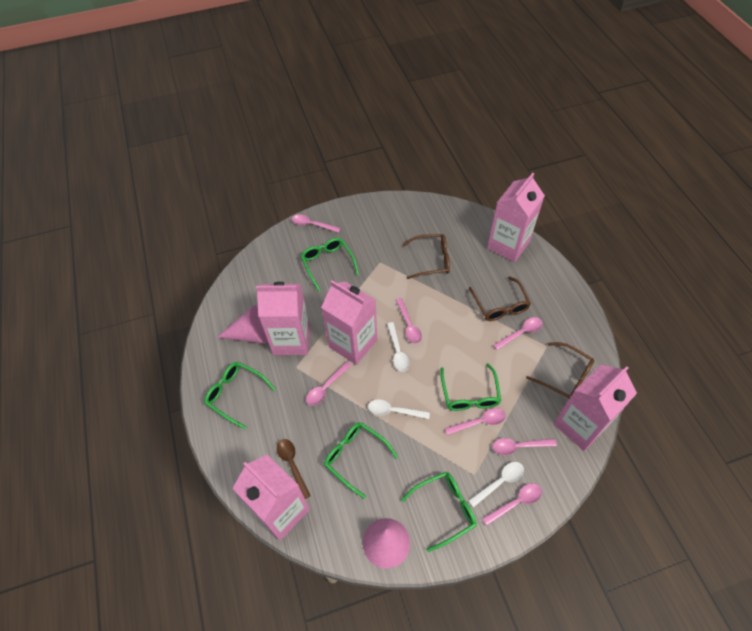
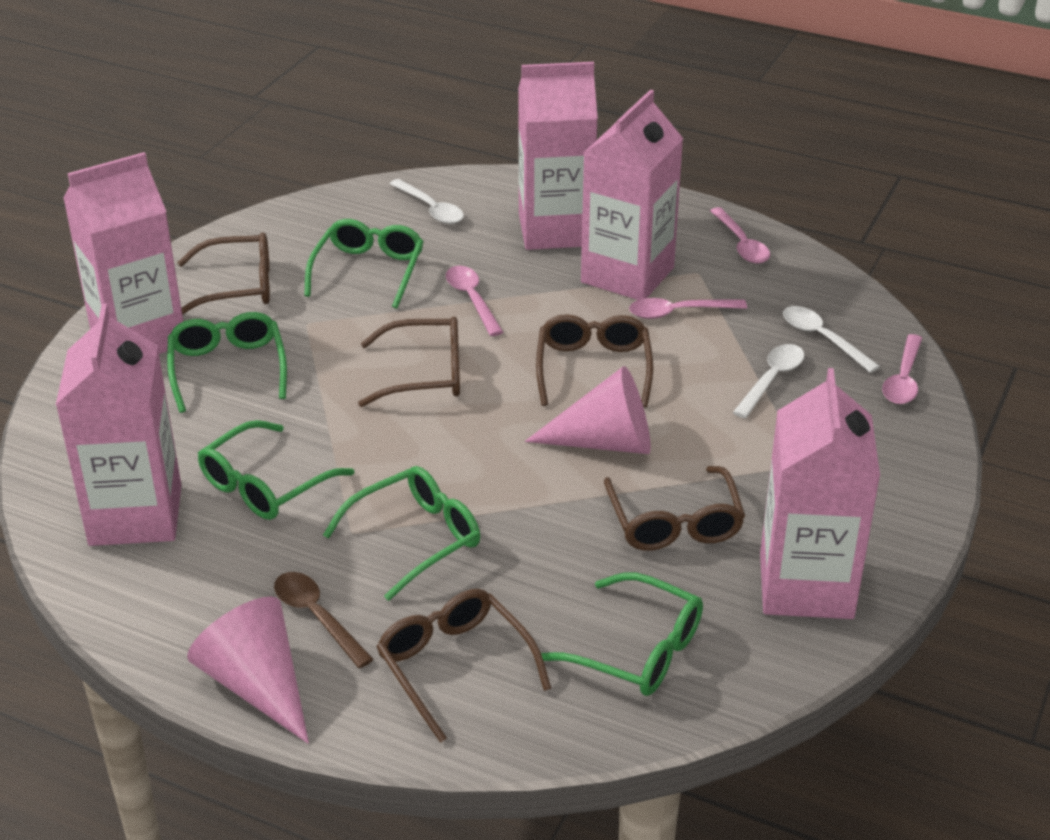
brown glasses: [403,234,450,279] [469,276,531,321] [526,342,594,398] = 3 -> [177,232,270,315] [358,317,460,407] [377,589,551,743] [536,314,653,407] [604,466,745,551] = 5
pink spoon: [292,214,340,233] [306,361,352,406] [396,298,422,344] [445,408,506,435] [482,483,542,526] [493,317,543,350] [493,438,557,455] = 7 -> [446,266,503,336] [629,298,747,319] [710,207,770,264] [882,334,922,404] = 4

